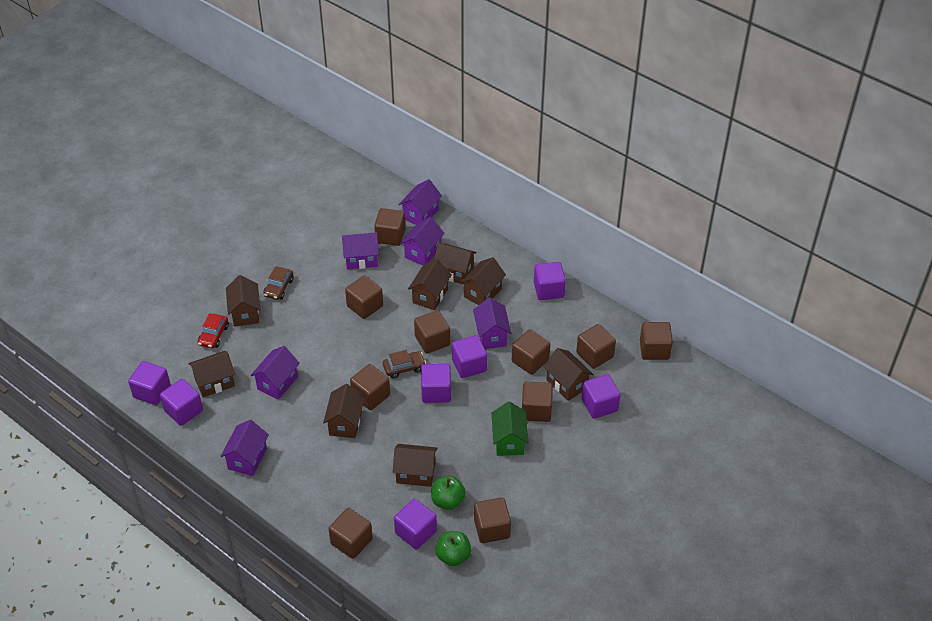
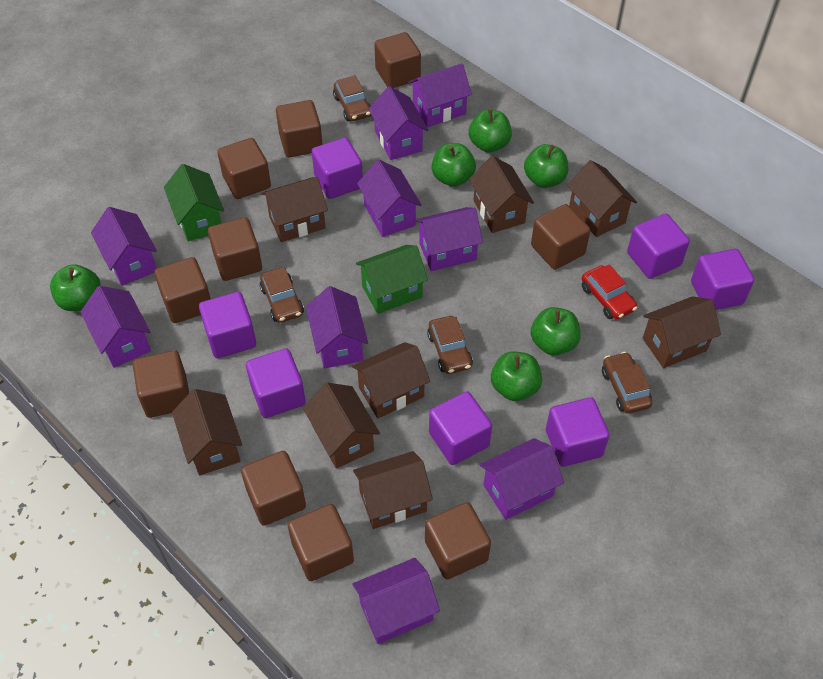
brown car: [263,266,294,300] [383,350,426,379] = 2 -> [260,267,304,323] [333,75,371,121] [427,316,473,374] [602,352,652,414] = 4
green apple: [431,476,466,510] [435,531,472,567] = 2 -> [50,264,101,311] [432,143,476,187] [469,109,512,152] [491,351,542,401] [524,144,568,188] [530,307,581,356] = 6
green house: [491,401,529,456] = 1 -> [164,164,224,242] [356,245,428,314] = 2
purple house: [220,420,269,476] [250,346,300,400] [342,232,379,269] [399,179,442,225] [400,217,445,266] [473,297,511,349] = 6 -> [81,286,151,368] [91,207,157,286] [306,286,368,369] [352,558,440,644] [357,160,422,237] [369,86,428,160] [408,63,472,127] [415,207,483,271] [480,438,564,520] = 9

